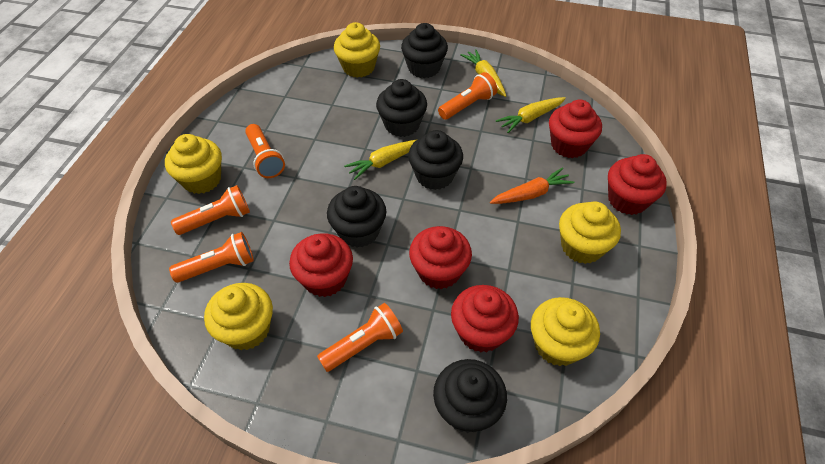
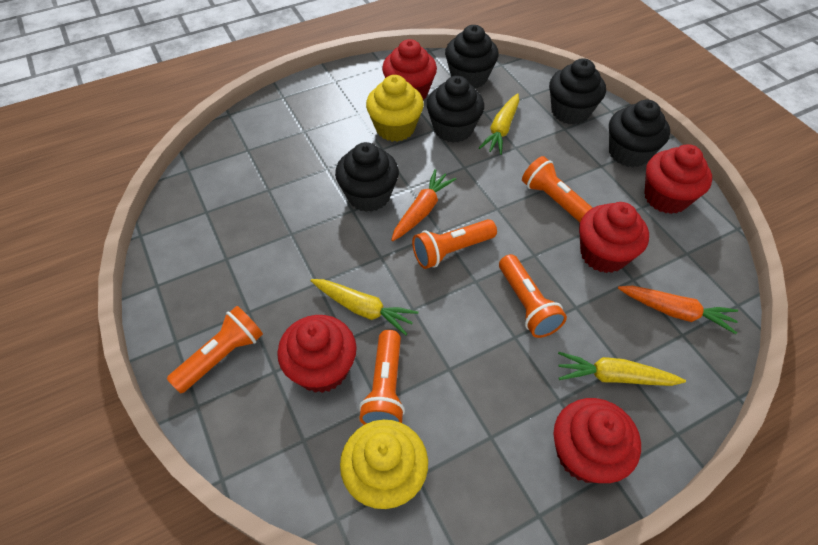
orange carrot: [490,168,574,204] = 1 -> [391,169,456,241] [618,286,738,334] = 2
yellow cupcake: [165,134,222,194] [204,283,273,350] [334,22,380,78] [531,297,600,366] [559,201,621,264] = 5 -> [340,420,428,509] [366,75,424,142] = 2

